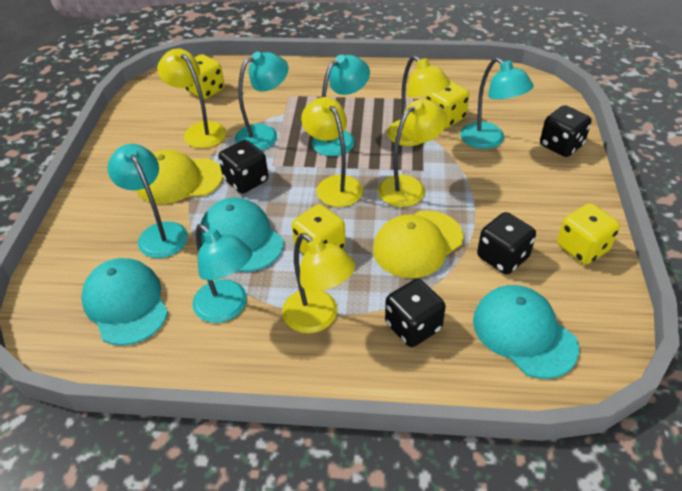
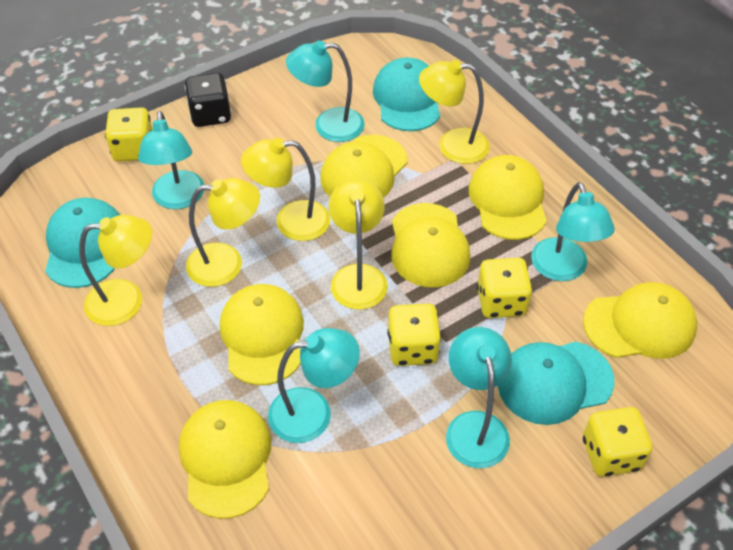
black dice: [218,140,268,193] [385,279,446,347] [477,212,536,274] [540,105,592,157] = 4 -> [185,73,231,127] = 1
yellow cap: [136,150,223,204] [373,211,464,278] = 2 -> [179,400,271,519] [220,284,304,385] [320,135,408,198] [391,203,471,287] [469,155,547,240] [583,282,697,359] = 6

